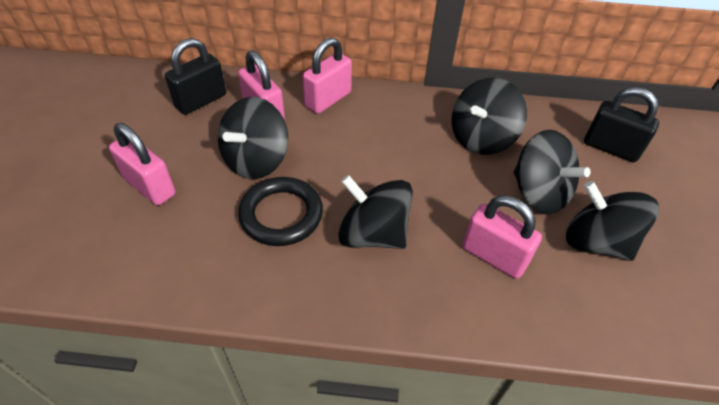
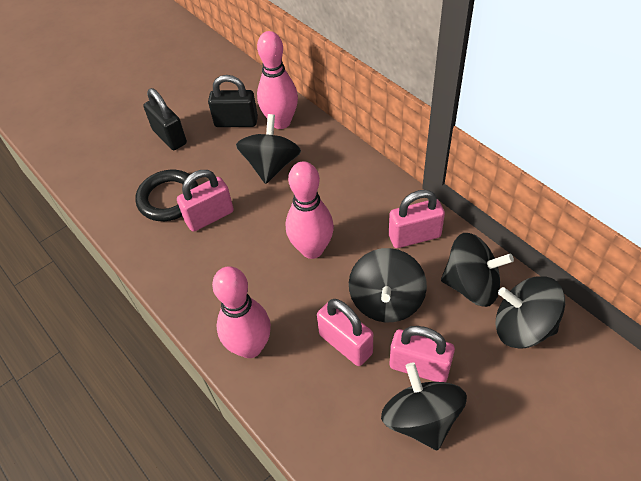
pink bowling pin: none = 0 -> [212,266,271,358] [257,31,298,129] [286,161,334,259] = 3

